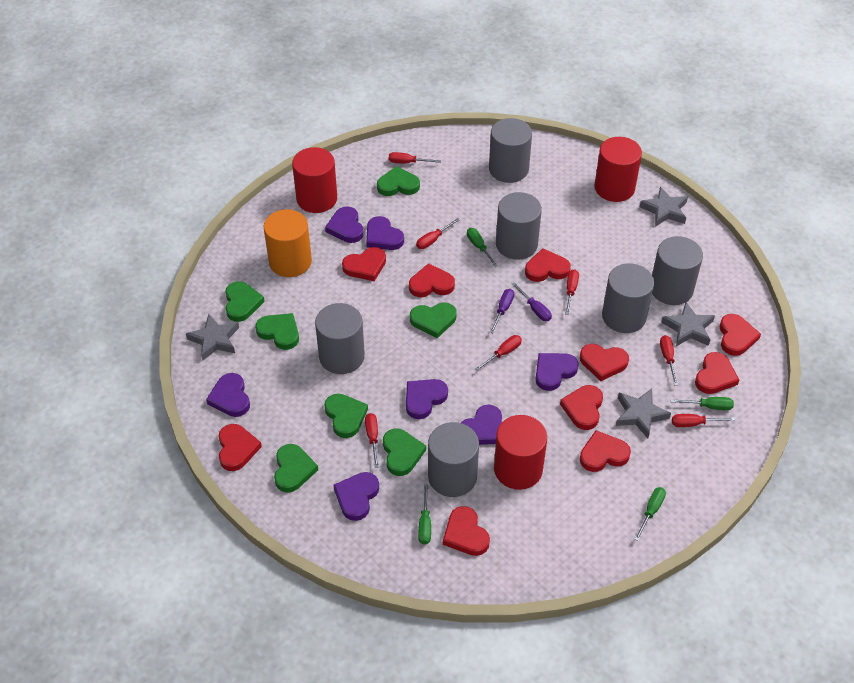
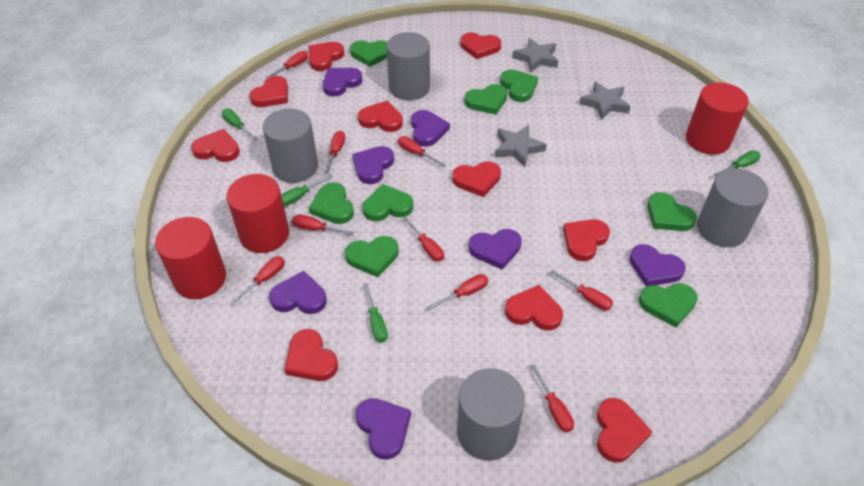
green heart: [225,281,265,322] [255,313,299,350] [274,444,318,492] [324,394,368,438] [377,166,420,196] [383,429,426,476] [410,302,457,338] = 7 -> [309,182,354,224] [345,236,399,277] [350,40,387,67] [363,184,413,221] [464,84,507,115] [500,69,538,102] [639,283,698,328] [647,192,697,231] = 8
grey cylinder: [315,303,365,374] [428,422,479,497] [489,118,532,183] [496,192,542,260] [602,264,654,333] [652,236,703,305] = 6 -> [262,108,318,183] [386,32,430,100] [457,368,525,461] [697,168,769,247] = 4
grey star: [186,314,239,361] [616,388,671,438] [640,187,688,227] [661,302,715,346] = 4 -> [495,125,547,167] [512,38,558,73] [579,81,631,120] = 3
orange cylinder: [264,209,312,277] = 1 -> none = 0
purple screwdriver: [490,289,514,333] [512,282,552,321] = 2 -> none = 0
red screwdriver: [365,413,379,468] [389,152,441,163] [416,218,460,249] [475,335,522,371] [565,269,579,315] [660,335,678,385] [672,414,735,427] = 7 -> [230,256,285,304] [265,51,308,79] [292,214,355,235] [324,131,345,174] [398,136,445,167] [403,217,444,262] [427,274,488,311] [530,364,574,432] [550,270,613,311] = 9

